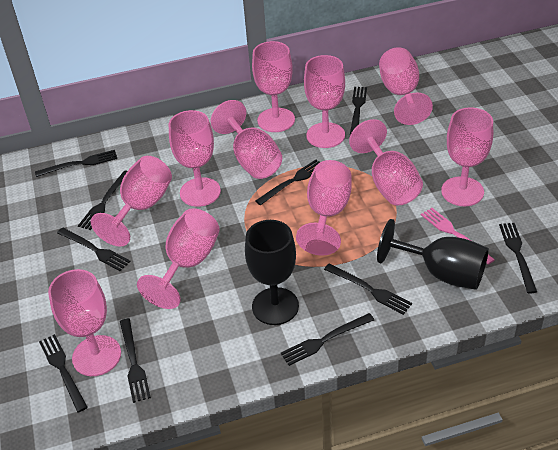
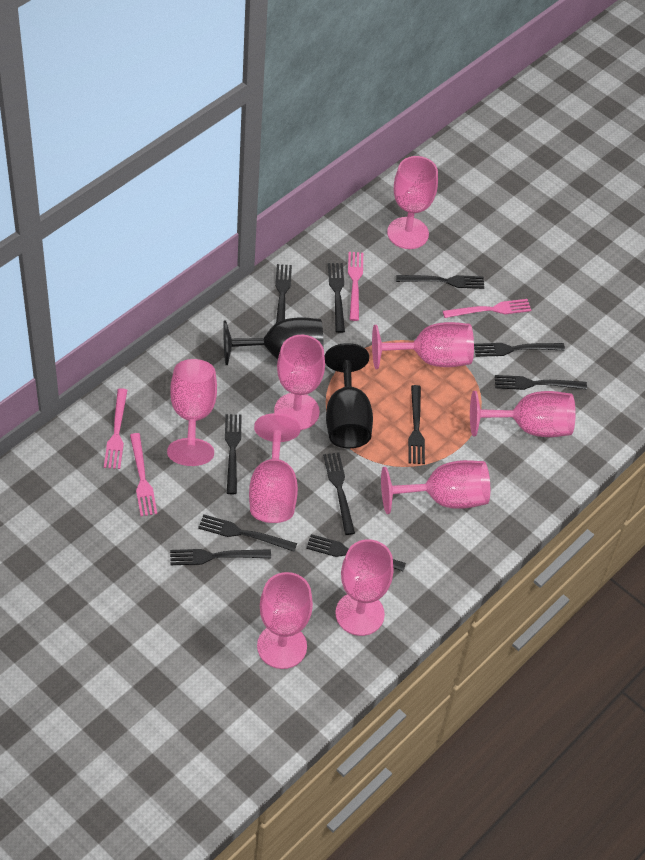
black fork: [35,150,117,177] [39,334,88,412] [57,228,130,271] [78,171,127,230] [120,318,151,403] [255,160,320,205] [281,313,374,366] [324,264,412,315] [350,87,367,135] [499,223,537,294] = 10 -> [170,549,271,565] [198,514,297,552] [225,414,242,494] [275,264,292,323] [306,534,406,571] [323,452,355,535] [328,263,345,333] [396,275,484,289] [408,385,425,464] [474,343,565,357] [495,375,587,390] = 11
pink fork: [421,208,495,265] = 1 -> [104,388,127,469] [130,433,157,516] [348,252,363,321] [443,299,531,318] = 4
pink goblet: [48,269,121,376] [91,156,172,247] [137,208,220,309] [169,110,221,207] [211,100,282,179] [252,41,295,132] [296,160,352,256] [304,55,345,148] [349,119,423,206] [379,47,433,125] [441,107,493,206] = 11 -> [167,359,217,466] [249,413,301,523] [257,572,313,669] [274,335,325,430] [335,539,393,636] [372,322,474,369] [381,460,490,514] [387,156,438,249] [470,391,576,437] = 9

